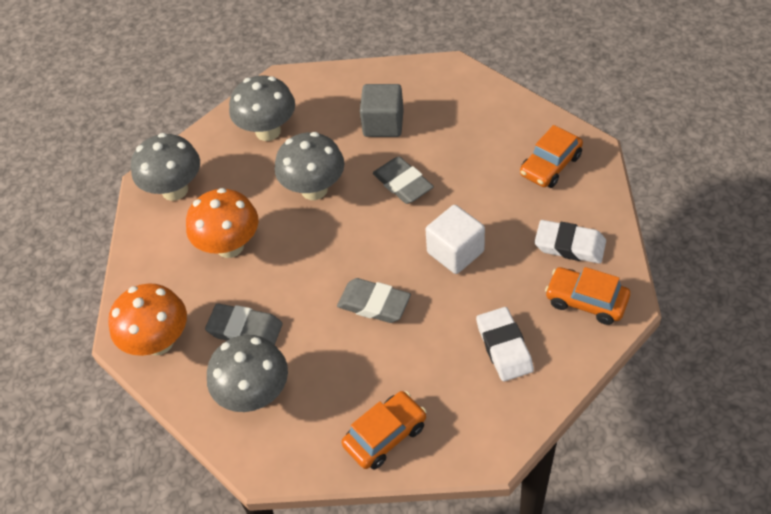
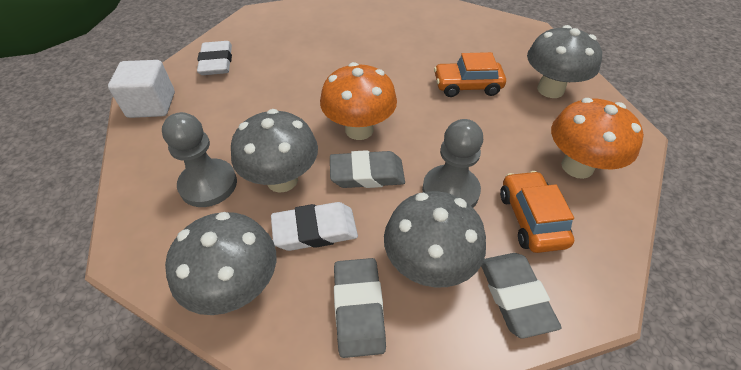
grey cube: [360,84,404,137] = 1 -> none = 0
grey pawn: none = 0 -> [162,112,237,207] [422,119,483,208] = 2
orange car: [342,391,426,470] [520,125,583,188] [545,267,630,325] = 3 -> [434,52,506,97] [500,171,574,253] = 2

